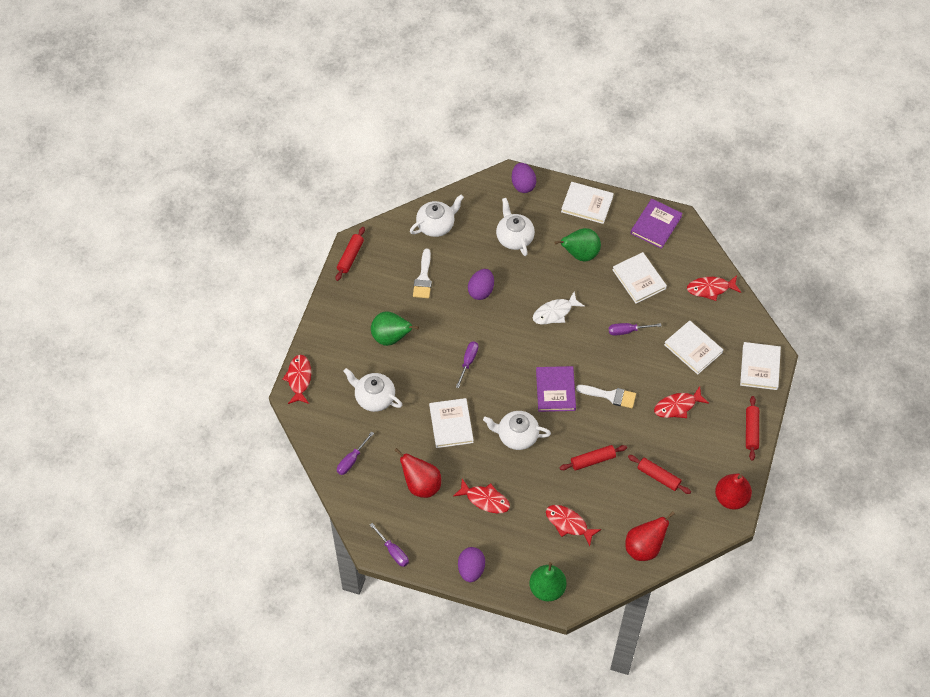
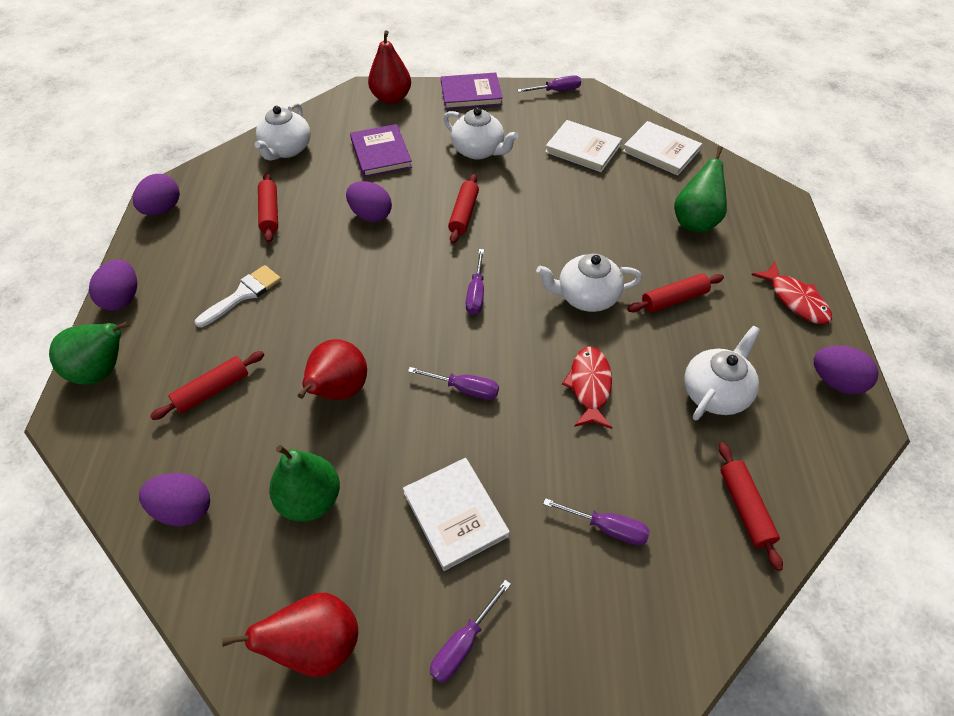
purple egg: [458,547,485,582] [468,269,494,300] [512,163,536,193] = 3 -> [89,259,137,311] [133,174,180,216] [139,473,210,526] [346,181,392,222] [814,345,879,394] = 5
purple screwdriver: [337,431,374,475] [370,523,409,567] [456,341,478,388] [609,323,661,336] = 4 -> [408,367,499,400] [430,580,511,683] [466,249,484,315] [518,75,581,92] [543,498,650,545] = 5
red fish: [282,355,311,404] [453,479,510,513] [546,505,601,546] [654,386,709,418] [687,275,741,301] = 5 -> [562,346,612,429] [751,262,832,324] = 2
red rolling pin: [336,227,365,281] [559,445,627,471] [628,455,691,494] [746,396,759,461] = 4 -> [150,351,264,420] [258,173,278,243] [448,174,479,244] [627,274,724,313] [719,443,783,571] = 5
white book: [429,398,474,448] [561,182,614,224] [612,252,667,304] [664,320,723,375] [740,342,781,390] = 5 -> [403,458,510,571] [545,120,622,172] [623,121,702,176] = 3
white brush: [413,249,432,298] [576,385,636,408] = 2 -> [195,265,281,327] = 1
white fish: [533,292,585,324] = 1 -> none = 0

